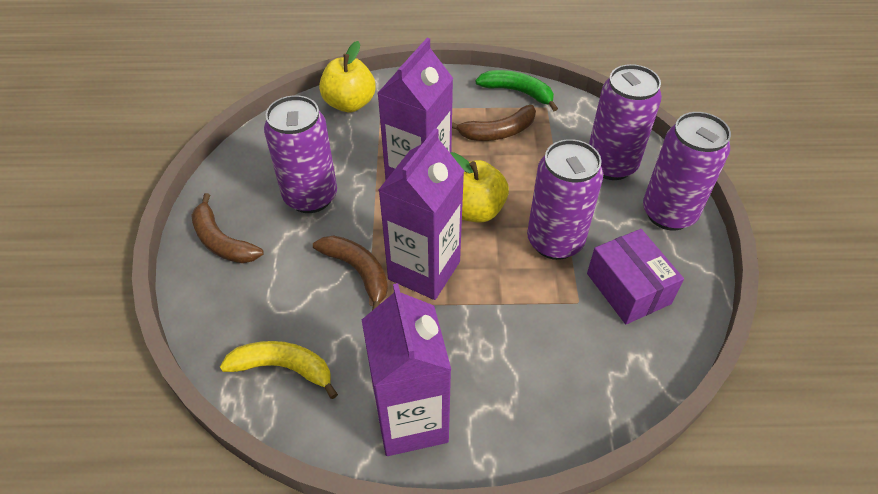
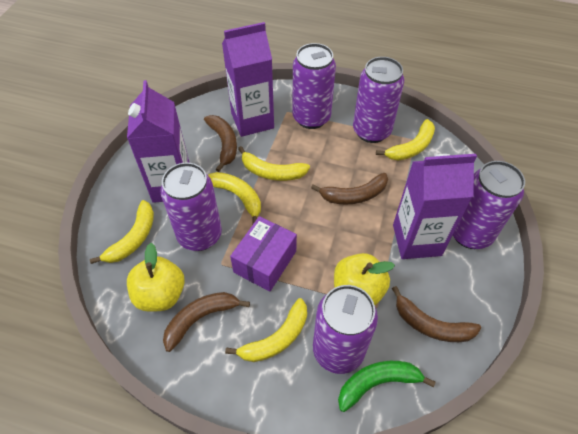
brown banana: [191,193,264,263] [313,235,388,310] [452,105,536,141] = 3 -> [163,292,250,352] [204,115,237,172] [311,173,388,205] [392,286,481,342] = 4
purple can: [264,95,337,213] [527,139,603,260] [589,64,662,180] [643,112,731,231] = 4 -> [161,163,222,251] [292,43,336,129] [313,285,378,374] [353,57,404,143] [453,161,525,249] = 5
yellow banana: [220,341,338,399] = 1 -> [90,200,154,264] [208,172,261,225] [225,298,307,362] [238,146,310,181] [376,119,435,161] = 5

